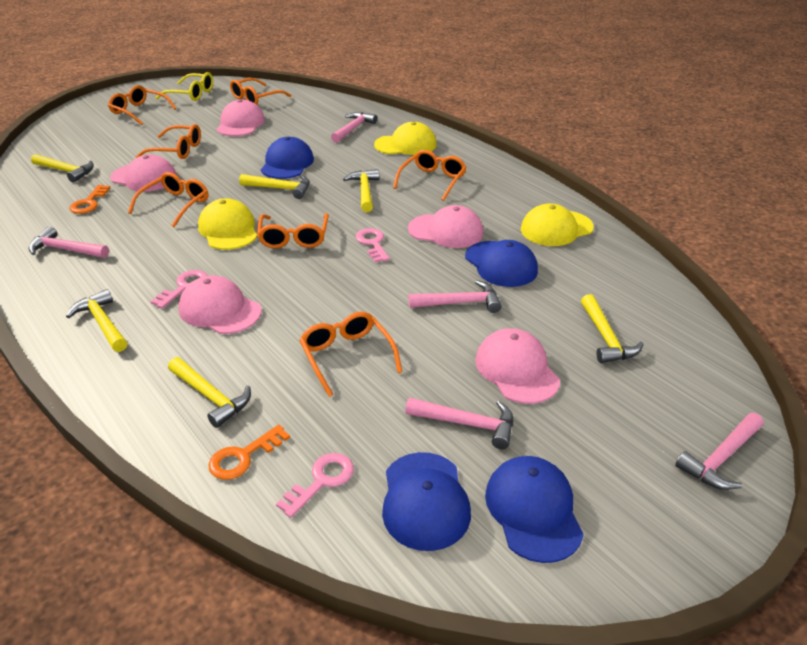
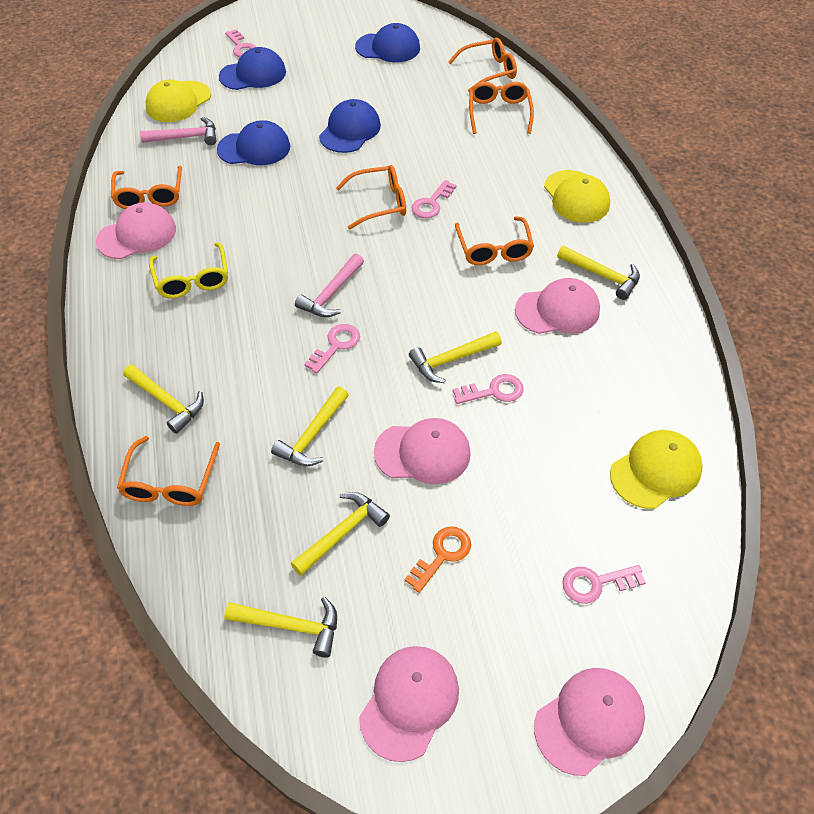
orange glasses: [108,85,177,125] [128,172,209,227] [136,124,201,159] [230,78,291,105] [257,213,329,248] [300,312,402,397] [393,150,467,201] = 7 -> [111,166,182,209] [117,436,220,506] [336,165,406,230] [448,38,517,93] [455,216,534,265] [469,82,534,134] = 6
orange key: [69,185,110,214] [208,425,290,480] = 2 -> [405,526,471,593] = 1
pink hammer: [29,226,109,258] [331,112,377,143] [405,398,513,449] [409,280,501,313] [675,413,764,490] = 5 -> [140,117,216,145] [295,254,364,317] = 2
pink key: [150,270,208,308] [276,453,354,518] [356,228,390,262] = 3 -> [225,29,256,57] [304,324,360,373] [412,180,457,218] [453,374,524,404] [562,565,646,604] = 5

